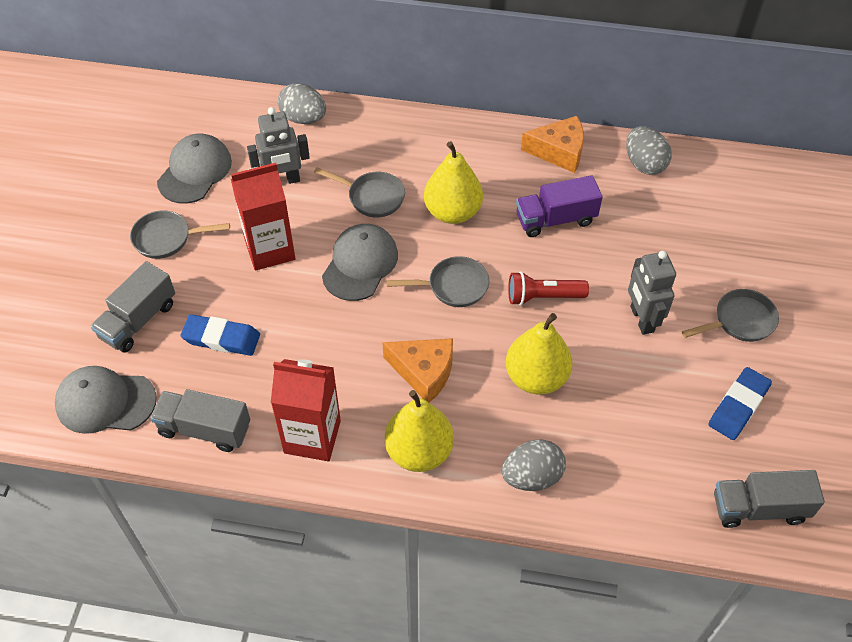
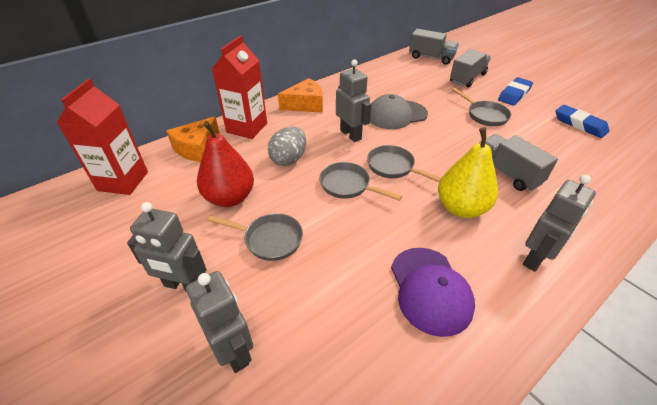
grey cap: [55,366,157,434] [157,134,232,203] [322,224,398,301] = 3 -> [370,94,428,129] = 1
grey egg: [278,83,326,124] [502,440,566,491] [626,126,672,175] = 3 -> [268,126,306,166] = 1
grey robot: [247,107,310,184] [628,251,676,335] = 2 -> [127,202,207,291] [186,271,253,373] [336,59,371,142] [523,175,596,272] = 4
purple cap: none = 0 -> [391,248,475,337] = 1
purple truck: [516,175,603,237] = 1 -> none = 0
red flashlight: [508,271,589,306] = 1 -> none = 0
red pear: none = 0 -> [197,121,254,207] = 1
yellow pear: [385,390,454,472] [424,141,483,224] [506,313,572,395] = 3 -> [438,127,498,218] = 1

